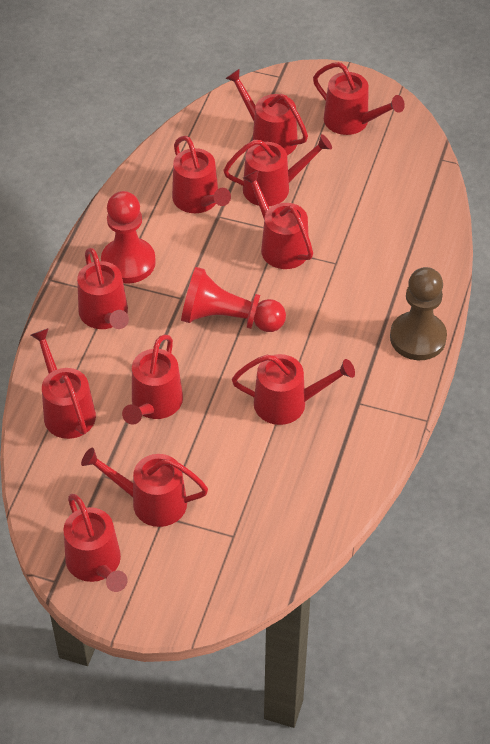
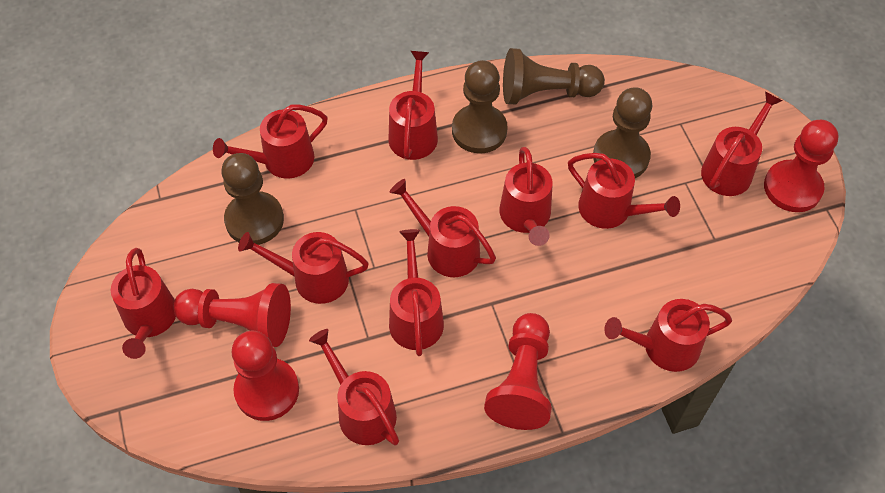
brown pawn: [390,267,447,360] = 1 -> [221,153,284,245] [452,60,508,153] [503,48,605,104] [593,87,652,178] = 4
red pawn: [101,191,156,283] [181,267,286,332] = 2 -> [173,283,291,347] [231,331,299,421] [484,313,552,430] [764,120,838,212] = 4

